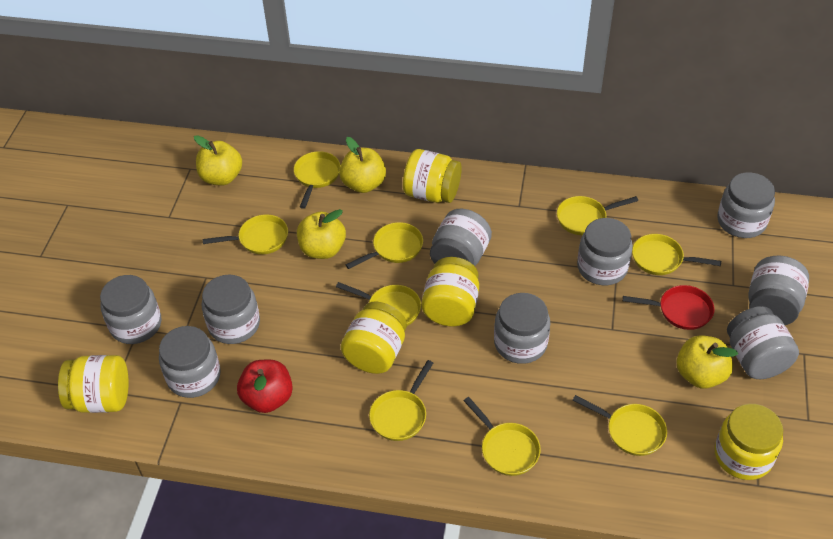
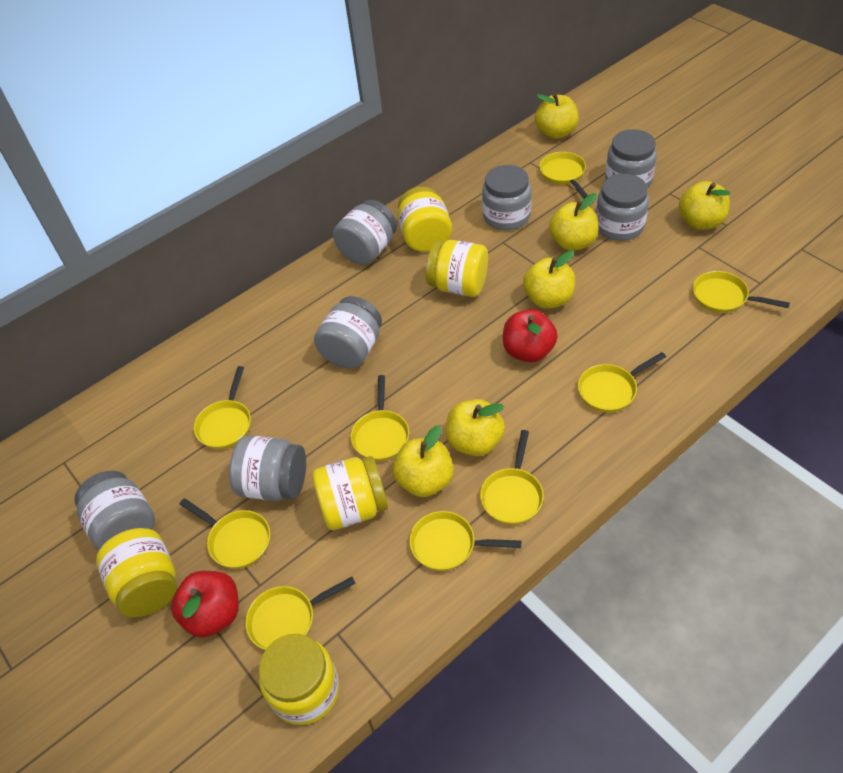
grey jar: [100,275,161,344] [159,326,221,398] [202,274,260,344] [430,209,492,266] [494,293,550,364] [577,218,633,285] [717,172,775,238] [727,306,799,379] [748,256,809,325] = 9 -> [74,471,155,551] [229,435,306,501] [314,296,382,368] [333,200,397,265] [482,165,532,230] [596,174,649,241] [605,129,657,188] = 7
red apple: [237,359,293,413] = 1 -> [171,571,239,638] [503,309,558,362] = 2
red pan: [622,285,715,330] = 1 -> none = 0
yellow apple: [194,135,242,186] [297,209,346,259] [339,137,386,193] [677,335,738,389] = 4 -> [393,425,454,497] [446,399,505,456] [523,250,575,309] [535,93,579,139] [549,193,599,251] [679,181,731,230] = 6

